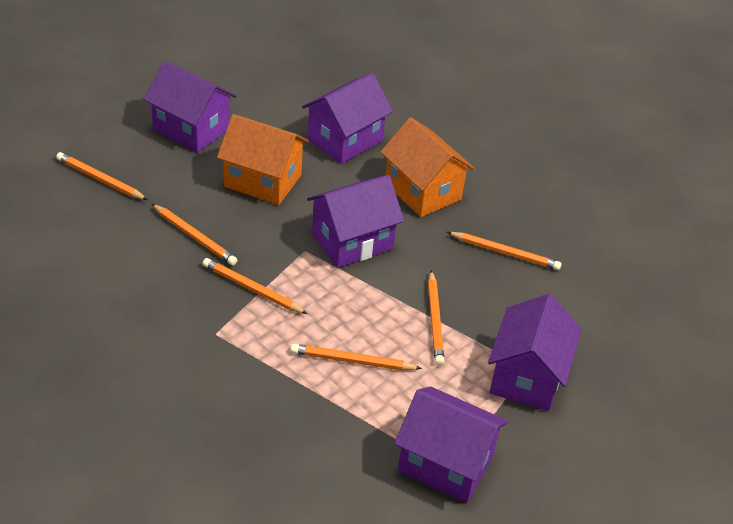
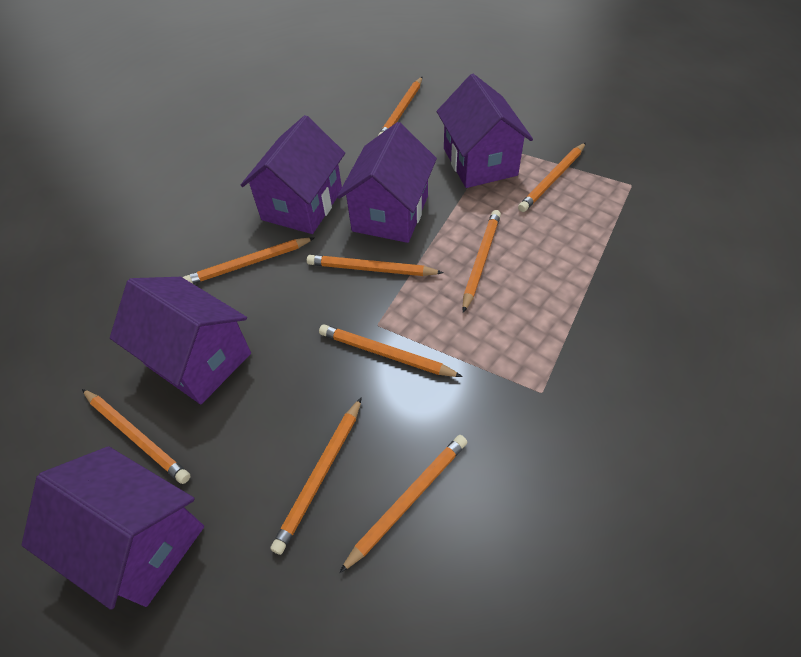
orange house: [217,114,309,205] [381,117,475,217] = 2 -> none = 0
orange pencil: [56,152,148,200] [152,204,237,265] [202,258,307,314] [290,344,422,370] [428,270,444,366] [447,232,562,270] = 6 -> [82,389,191,484] [182,237,315,284] [270,397,362,555] [307,255,443,276] [319,324,463,377] [339,435,467,573] [378,77,422,136] [462,210,501,313] [518,143,586,212] = 9

